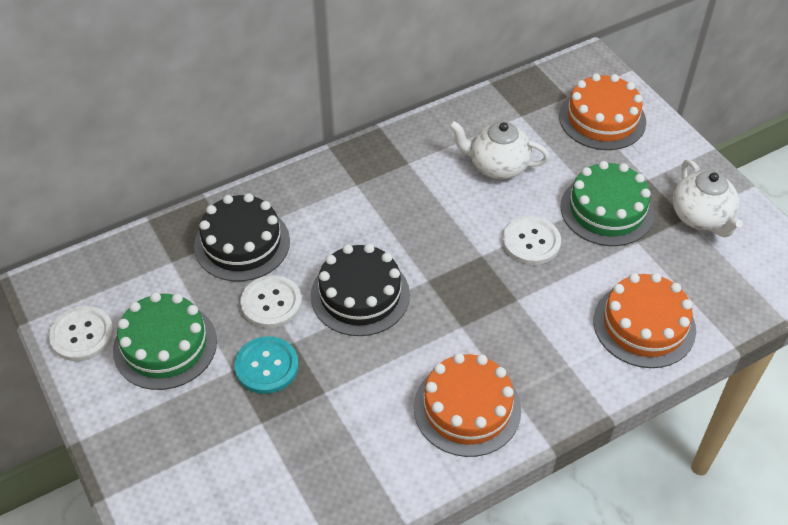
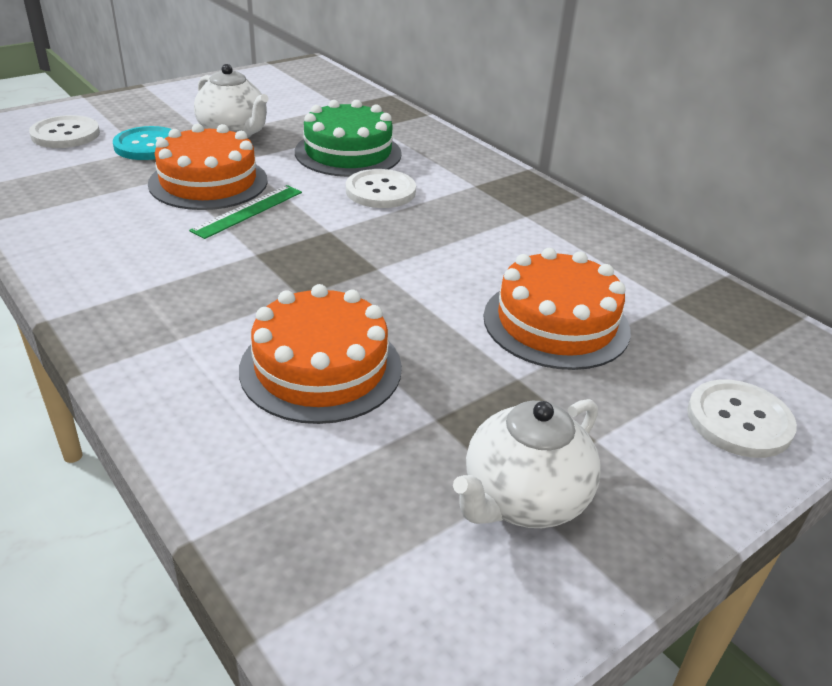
black cake: [194,193,290,281] [311,244,410,336] = 2 -> none = 0
green cake: [113,292,217,390] [560,161,654,246] = 2 -> [295,100,402,177] = 1
green ruler: none = 0 -> [189,185,302,239] = 1

